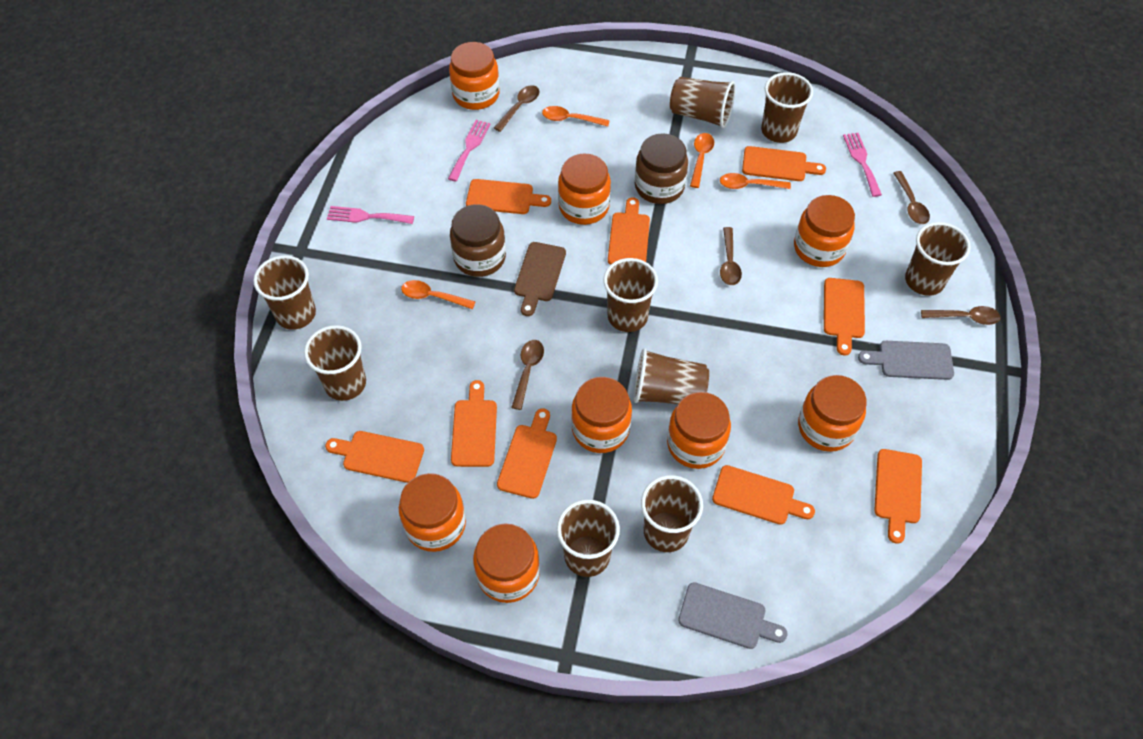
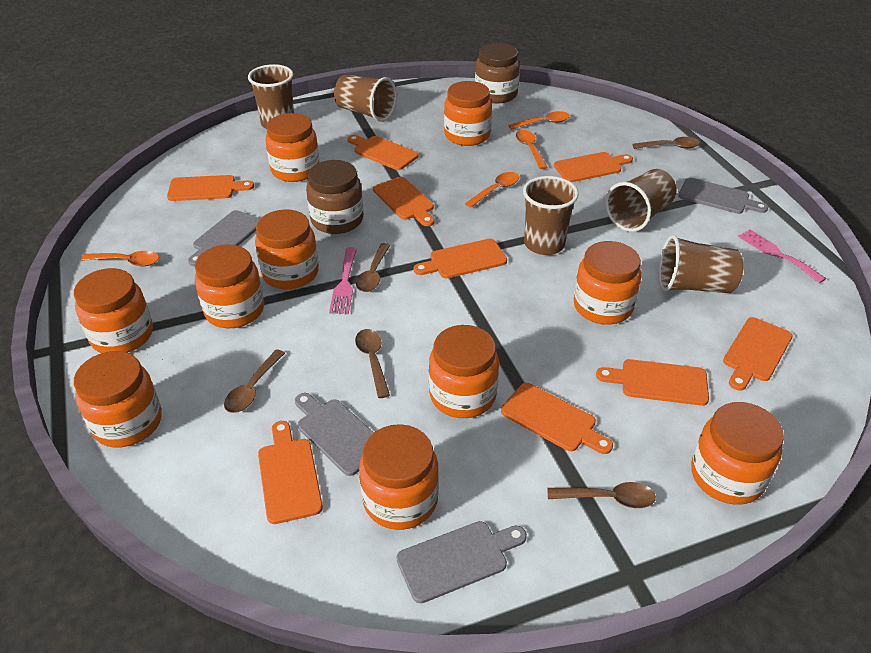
brown cup: [253,255,316,330] [304,325,366,401] [557,500,620,577] [603,258,658,332] [634,348,709,404] [641,475,703,552] [670,77,736,128] [761,72,813,143] [905,222,971,296] = 9 -> [248,64,294,129] [334,74,397,122] [523,176,579,255] [605,169,676,232] [659,235,744,293] = 5
brown cutting board: [514,242,566,316] = 1 -> none = 0
grey cutting board: [678,582,787,649] [858,341,954,380] = 2 -> [188,210,261,266] [295,393,374,476] [396,521,527,603] [678,178,768,214] = 4
orange jar: [399,473,466,552] [449,42,500,110] [473,524,540,603] [558,154,611,225] [571,377,632,453] [667,392,731,469] [794,195,855,267] [798,375,866,452] = 8 -> [74,268,153,353] [74,351,162,447] [195,244,264,328] [255,209,319,289] [266,113,320,182] [359,424,439,530] [429,325,499,418] [444,81,492,146] [574,241,641,325] [691,402,784,505] = 10
pink fork: [327,206,414,224] [448,120,490,182] [843,133,882,197] = 3 -> [329,247,357,314] [738,230,826,283] = 2

